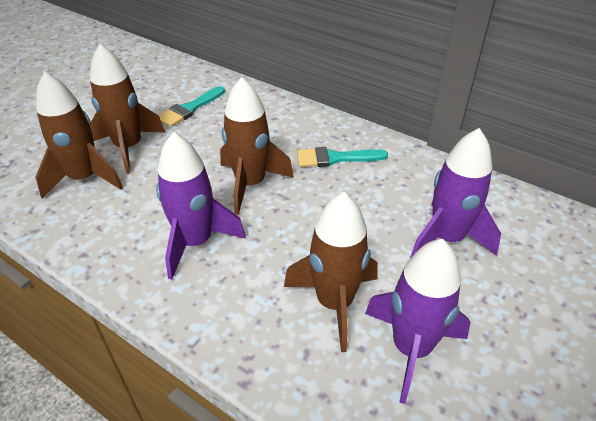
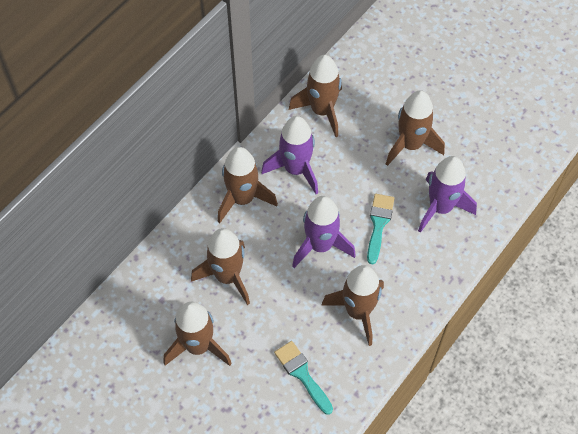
brown rocket: [36,71,123,199] [90,44,165,174] [220,77,294,215] [284,192,378,352] = 4 -> [164,302,232,366] [191,228,250,305] [218,147,278,223] [289,55,342,137] [321,265,384,346] [386,90,445,166] = 6

